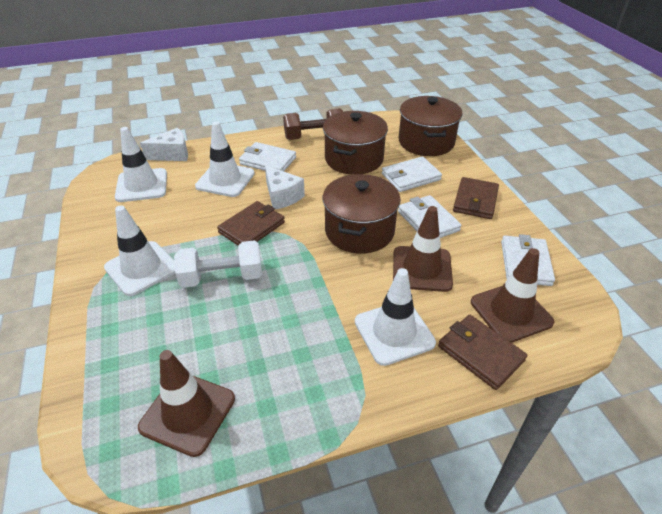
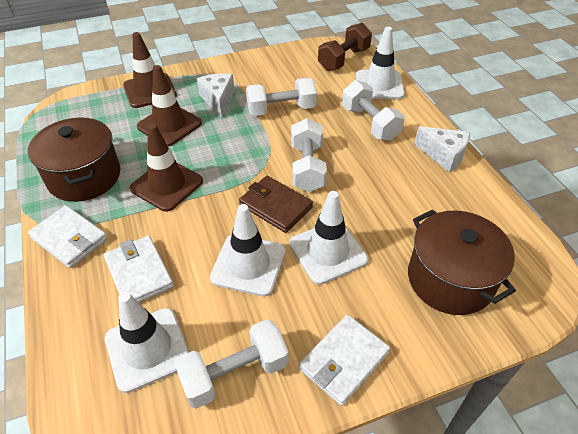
brown pot: [323,111,388,175] [323,174,401,254] [399,96,462,156] = 3 -> [28,117,120,202] [408,210,516,315] = 2
brown wallet: [217,201,285,246] [438,315,527,390] [453,177,499,219] = 3 -> [239,176,313,233] = 1
white dumbbell: [174,240,262,288] = 1 -> [174,319,289,409] [246,78,317,116] [291,118,327,192] [342,80,404,141] = 4
white wallet: [239,142,296,171] [382,157,442,192] [398,195,462,238] [501,234,555,286] = 4 -> [28,205,108,268] [104,236,174,303] [299,315,390,406] = 3

